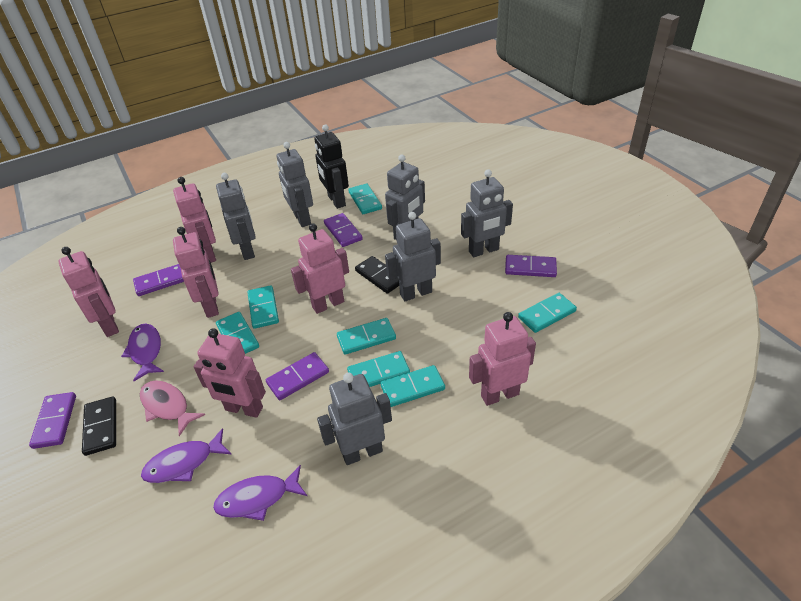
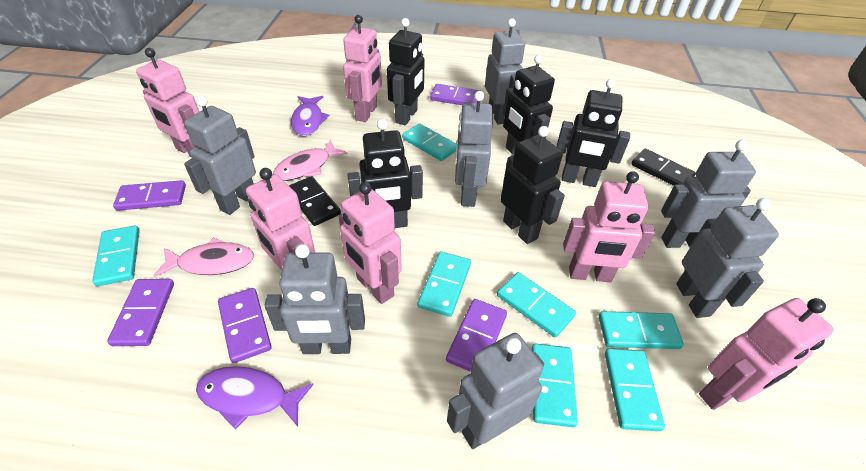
black robot: [314,124,349,209] = 1 -> [347,119,423,228] [387,18,425,125] [500,126,565,244] [503,55,555,154] [556,79,630,187] = 5
grey robot: [216,173,256,260] [277,142,313,227] [317,373,392,465] [385,155,425,240] [385,212,441,301] [461,169,513,257] = 6 -> [184,96,256,215] [264,244,365,354] [447,333,544,449] [455,91,493,207] [485,18,525,124] [661,140,756,248] [676,198,779,318] = 7
pink fish: [140,380,205,436] = 1 -> [154,238,254,277] [273,140,347,181] = 2
purple fish: [121,324,164,381] [141,428,231,483] [213,465,307,521] = 3 -> [196,366,314,430] [291,96,329,136] = 2

